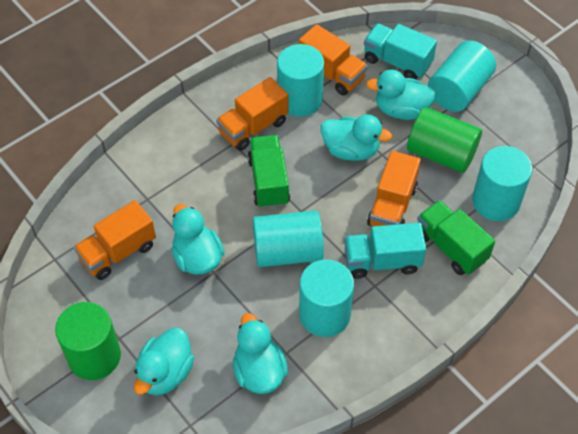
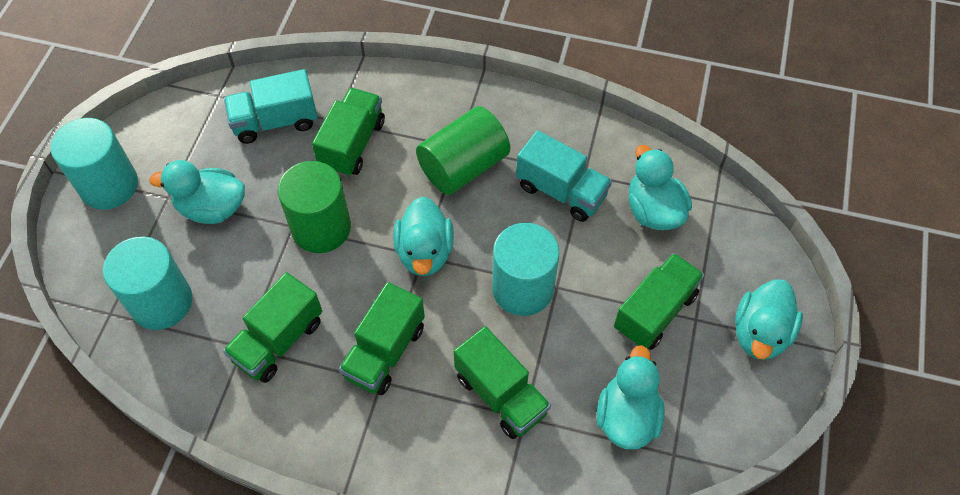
green truck: [247,135,290,208] [417,200,495,275] = 2 -> [223,272,322,383] [312,88,385,177] [339,282,425,395] [454,326,551,439] [614,253,704,350] = 5
orange truck: [74,200,156,280] [216,77,289,151] [299,24,368,96] [367,151,421,226] = 4 -> none = 0
turquoise cylinder: [253,210,324,267] [277,44,324,117] [299,260,354,337] [428,40,496,112] [472,146,532,221] = 5 -> [51,118,138,209] [103,236,192,330] [492,223,559,316] = 3

